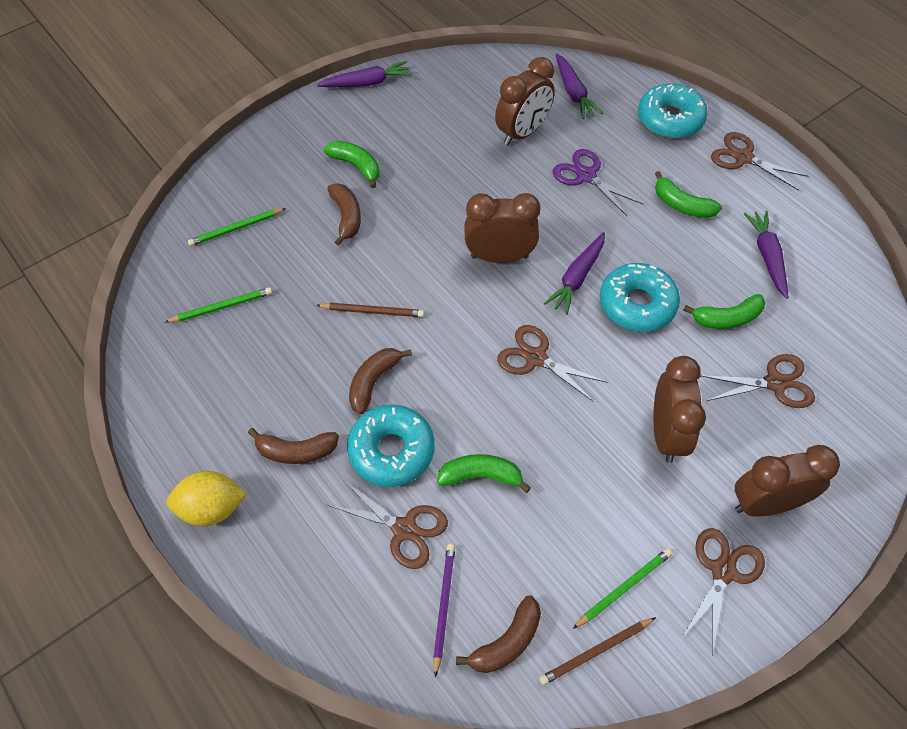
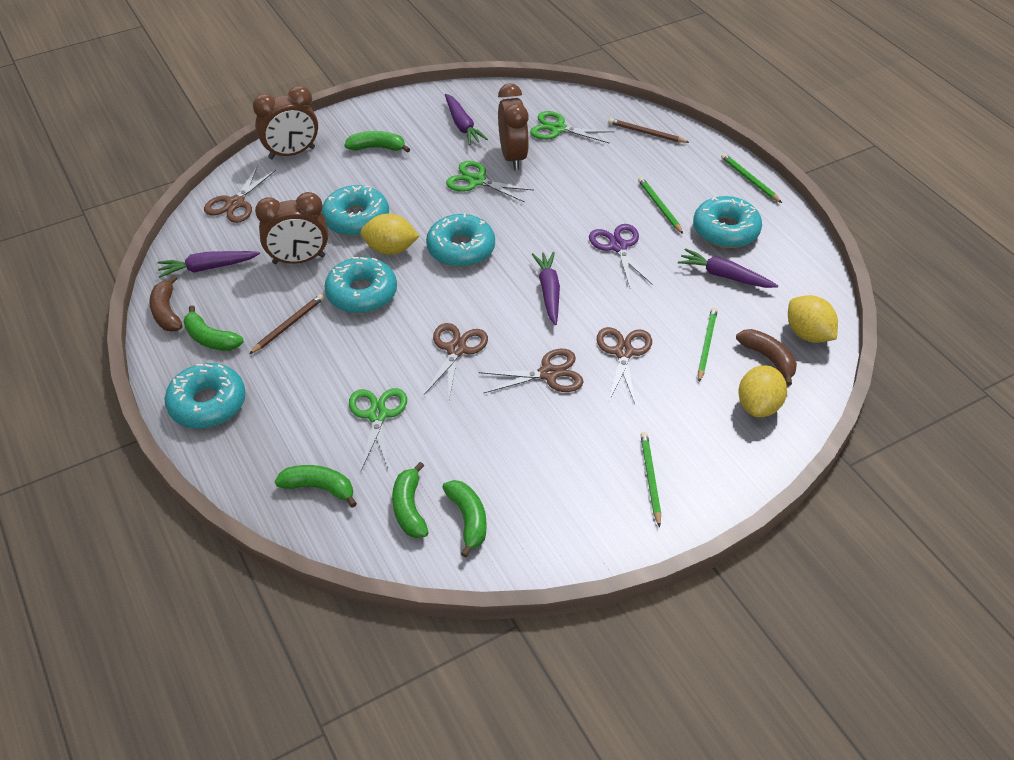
brown banana: [248,428,339,464] [327,183,361,246] [349,348,412,414] [456,595,541,673] = 4 -> [149,275,183,332] [736,329,797,386] = 2
brown clock: [464,193,541,263] [495,57,555,146] [653,356,706,463] [735,445,840,517] = 4 -> [253,86,318,159] [255,192,328,264] [498,83,529,170] = 3
brown scissors: [327,480,448,569] [497,325,608,402] [681,528,765,656] [701,354,815,408] [711,132,808,191] = 5 -> [204,165,276,223] [424,323,488,399] [479,349,584,393] [597,327,652,404] = 4
green banana: [324,141,380,188] [437,454,531,493] [655,171,722,218] [683,294,766,329] = 4 -> [184,305,244,351] [275,465,357,508] [345,131,410,153] [392,462,429,538] [442,480,486,558] = 5
green pencil: [165,287,272,323] [188,208,286,246] [573,548,672,629] = 3 -> [638,177,683,234] [641,432,661,528] [698,307,718,382] [721,153,782,203] = 4
green scissors: none = 0 -> [349,388,407,471] [446,161,534,202] [530,111,615,144] = 3
purple pencil: [433,544,455,677] = 1 -> none = 0
turquoise donut: [347,405,435,487] [600,263,680,332] [638,83,708,138] = 3 -> [164,363,246,428] [321,185,389,236] [324,257,397,313] [426,213,495,267] [693,196,762,248] = 5
yellow lemon: [167,471,247,526] = 1 -> [360,214,420,255] [738,365,787,417] [788,295,838,343] = 3

